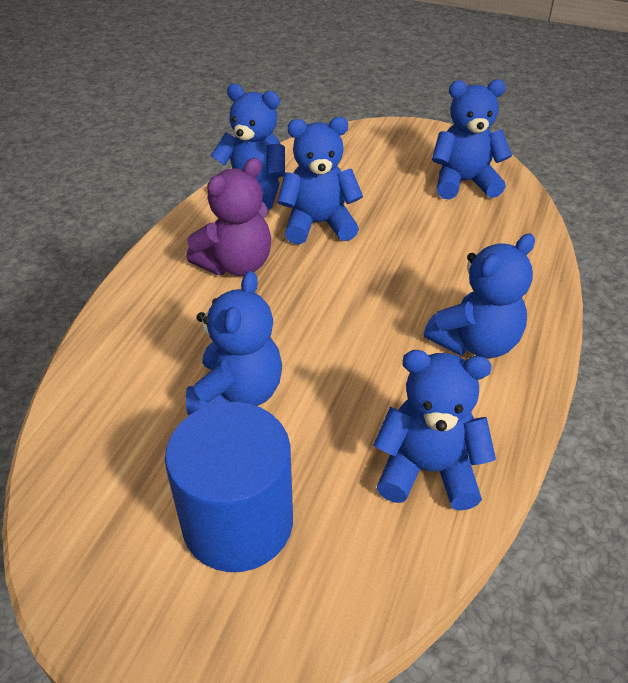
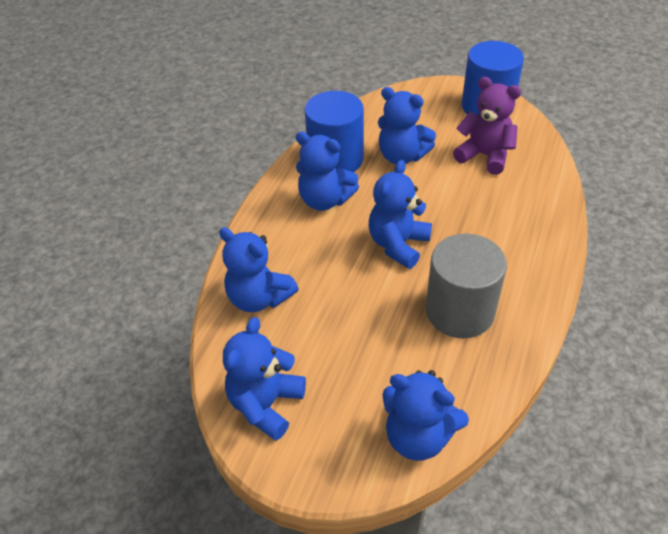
blue cylinder: [165,402,293,572] = 1 -> [304,91,364,172] [462,41,524,116] = 2
grey cylinder: none = 0 -> [426,234,507,338] = 1

